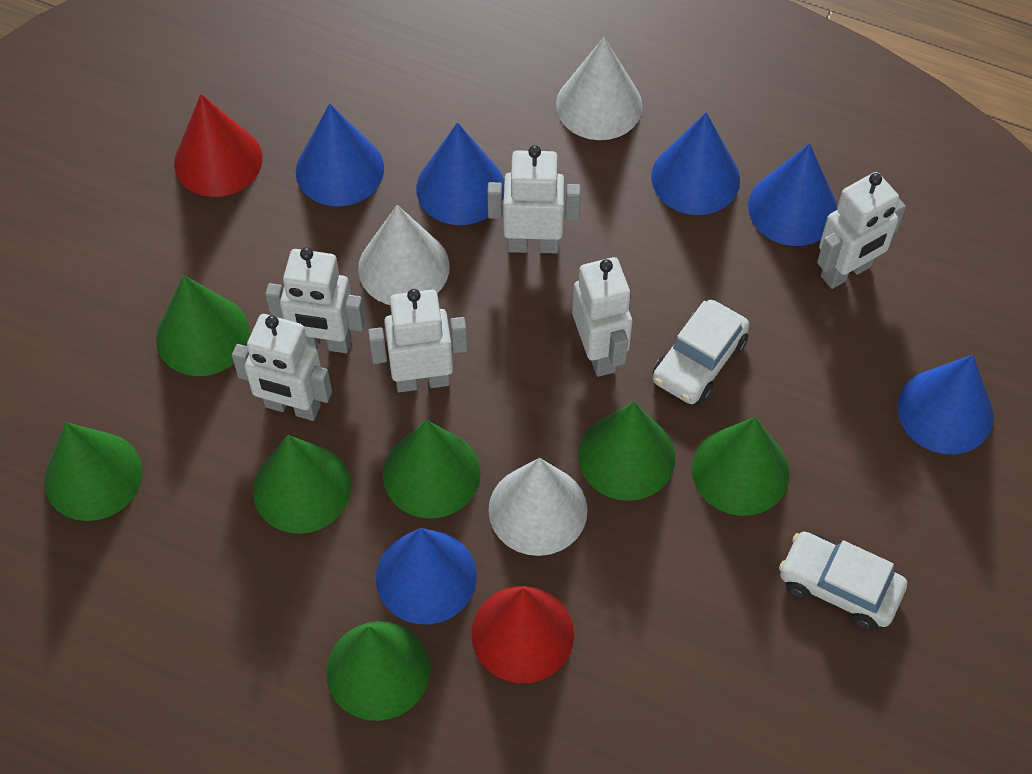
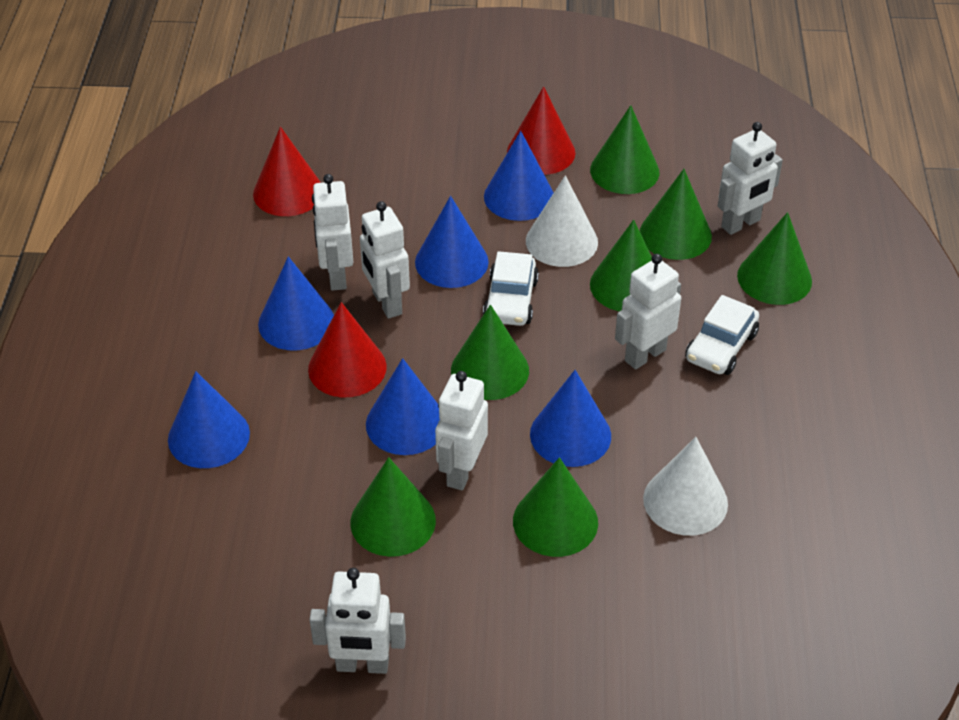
red cone: [174,94,262,197] [472,586,574,683] = 2 -> [253,127,321,216] [308,302,387,397] [507,86,575,175] = 3
white cone: [358,205,450,305] [488,458,587,556] [556,37,643,140] = 3 -> [526,175,598,267] [643,437,728,536] = 2

